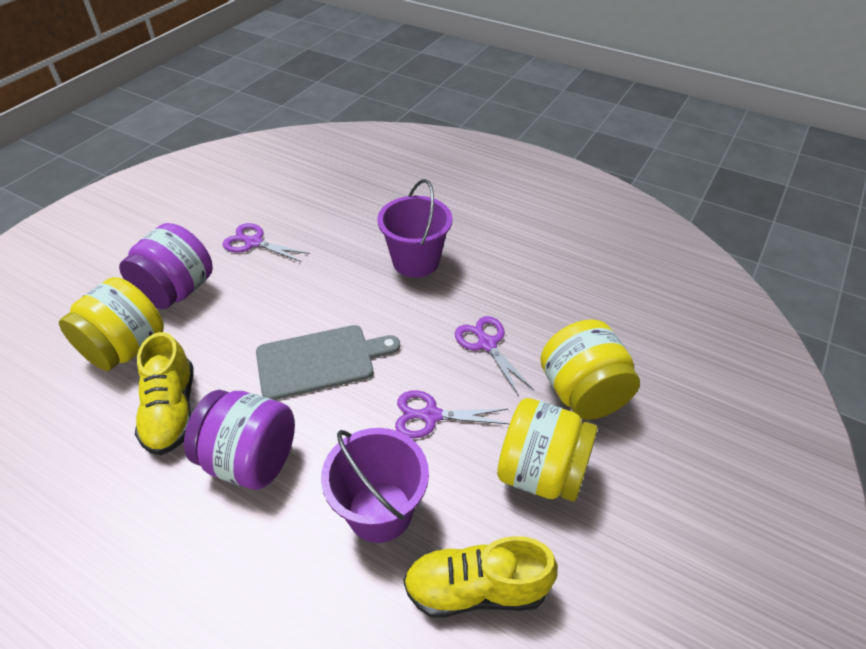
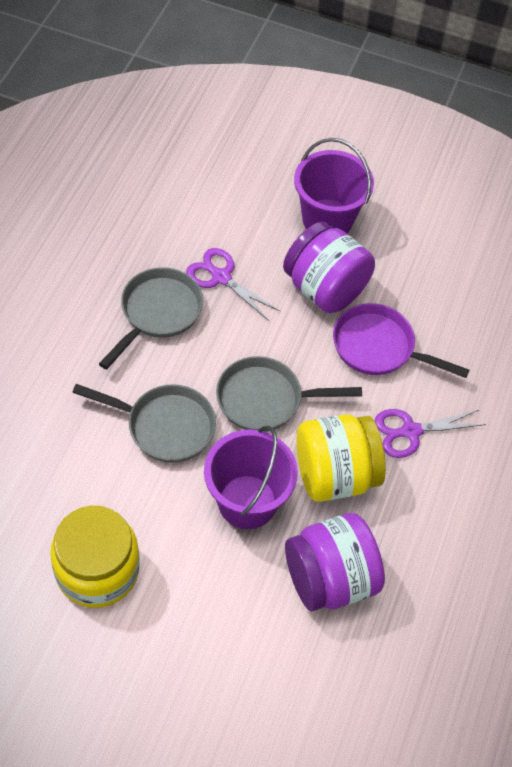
grey cutting board: [256,325,400,400] = 1 -> none = 0
grey pan: none = 0 -> [72,384,216,463] [99,267,203,370] [216,356,362,432] = 3
purple pan: none = 0 -> [333,303,469,378] = 1
purple scissors: [223,223,310,262] [395,390,510,439] [455,316,534,396] = 3 -> [186,248,280,321] [375,409,486,458] = 2
yellow jar: [59,277,164,371] [497,398,598,502] [540,320,640,420] = 3 -> [50,506,140,608] [297,414,386,502] = 2
yellow shoe: [135,332,194,456] [404,536,558,618] = 2 -> none = 0

